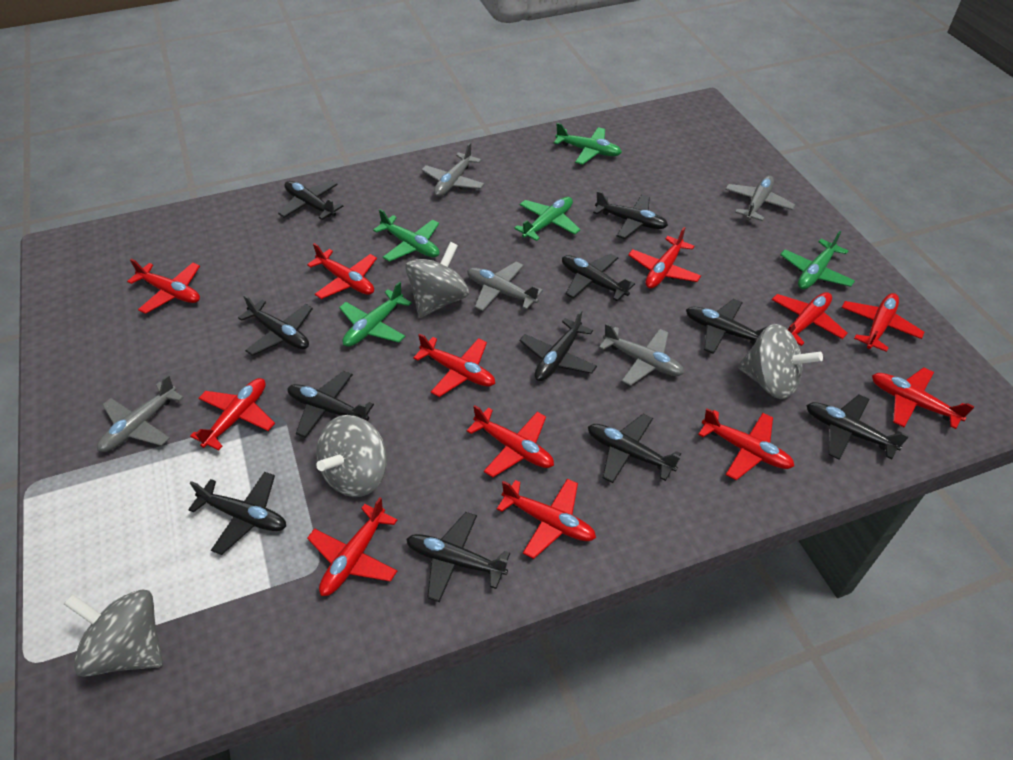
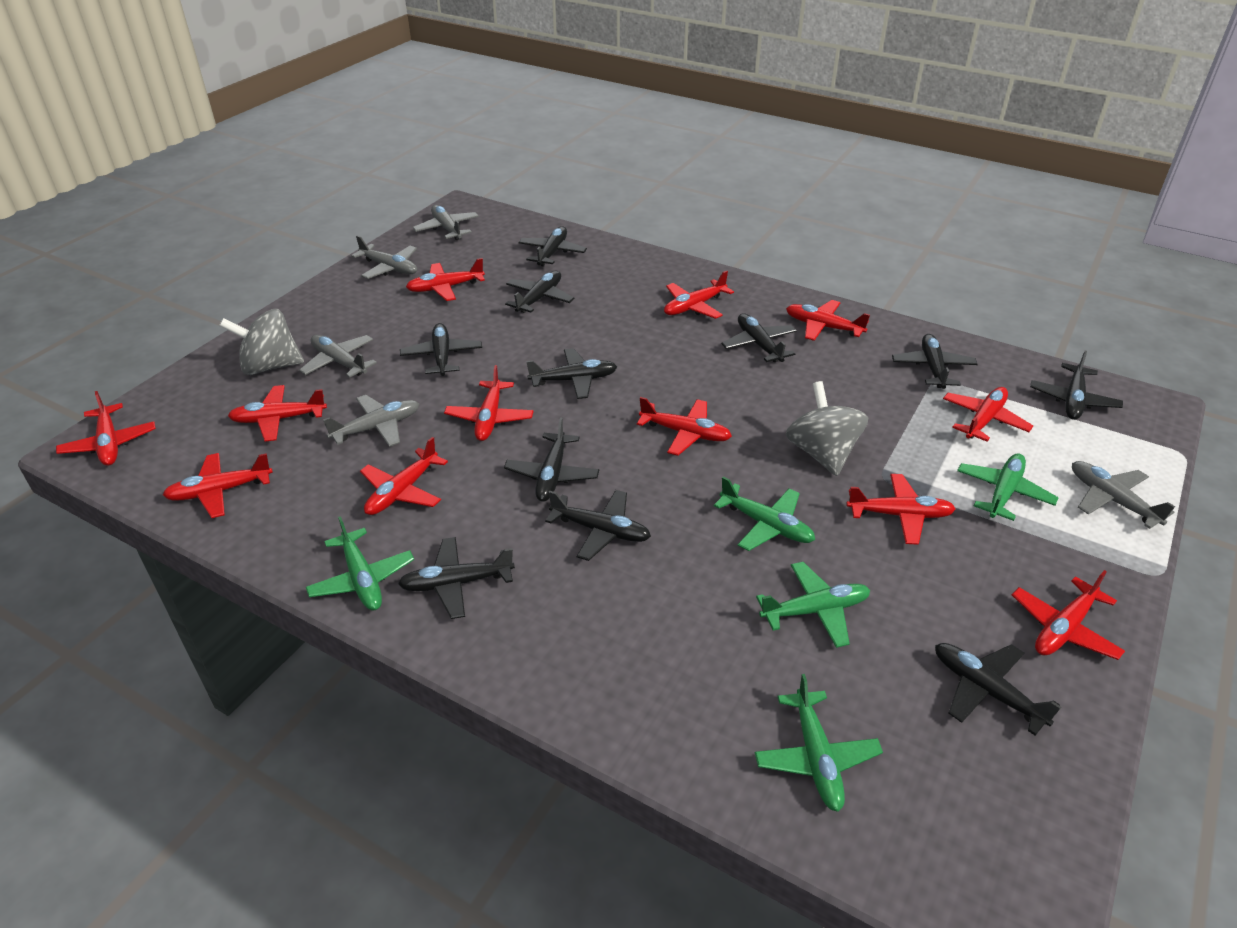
grey spinning top: [64,590,163,677] [316,415,387,497] [405,242,469,318] [738,324,823,399] = 4 -> [219,309,304,375] [786,381,868,476] = 2

